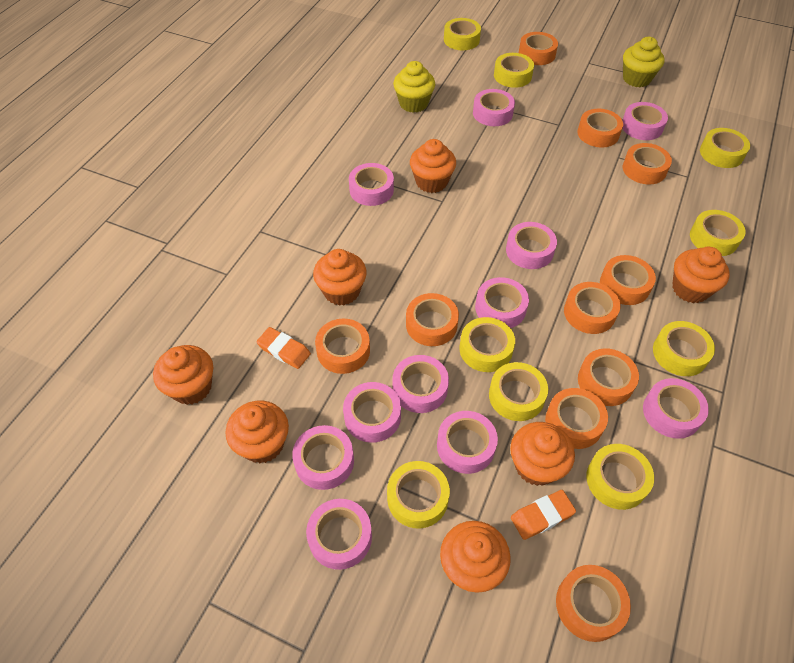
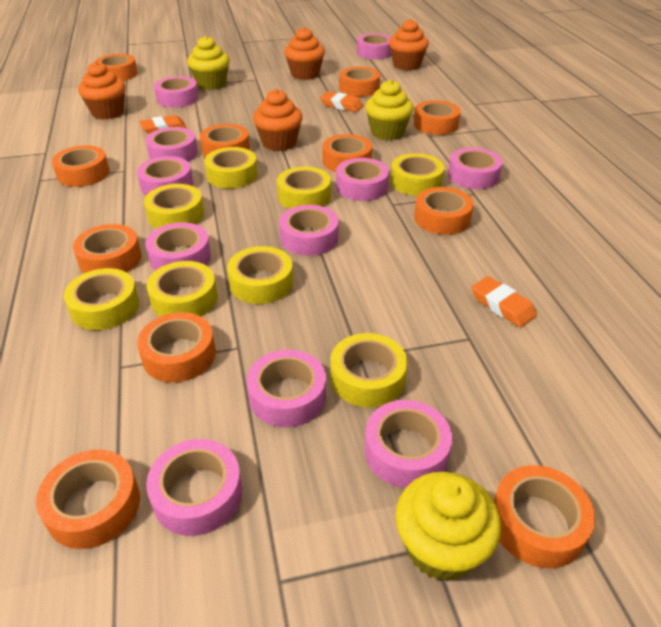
orange cupcake: [153,345,213,405] [225,401,289,463] [313,249,367,306] [410,139,456,193] [440,521,511,593] [510,422,575,486] [672,247,730,303] = 7 -> [78,61,126,120] [253,89,303,151] [284,27,325,80] [389,19,429,71] = 4
orange eraser: [256,327,311,369] [511,490,576,540] = 2 -> [139,115,187,134] [320,91,363,112] [471,276,537,327] = 3
orange tape: [315,319,370,374] [406,293,459,346] [519,32,558,65] [545,388,608,449] [556,565,631,642] [564,282,620,334] [577,109,623,148] [578,348,639,406] [600,255,656,305] [623,143,672,184] = 10 -> [36,450,140,549] [52,145,110,187] [73,224,141,273] [95,54,138,81] [137,312,216,383] [200,124,250,157] [322,134,372,172] [339,67,380,97] [414,100,461,135] [414,187,473,235] [494,465,595,568] = 11
yellow cupcake: [393,61,435,113] [623,37,664,87] = 2 -> [187,36,230,90] [365,80,414,140] [395,472,501,581] = 3
yellow tape: [387,461,450,529] [444,18,481,50] [460,317,515,372] [489,362,548,421] [494,53,534,88] [586,444,654,510] [653,321,715,376] [690,210,746,256] [700,128,750,168] = 9 -> [64,268,139,330] [144,184,204,229] [147,261,217,317] [204,147,258,189] [227,246,293,304] [277,167,331,209] [330,333,408,407] [390,153,444,196] = 8

